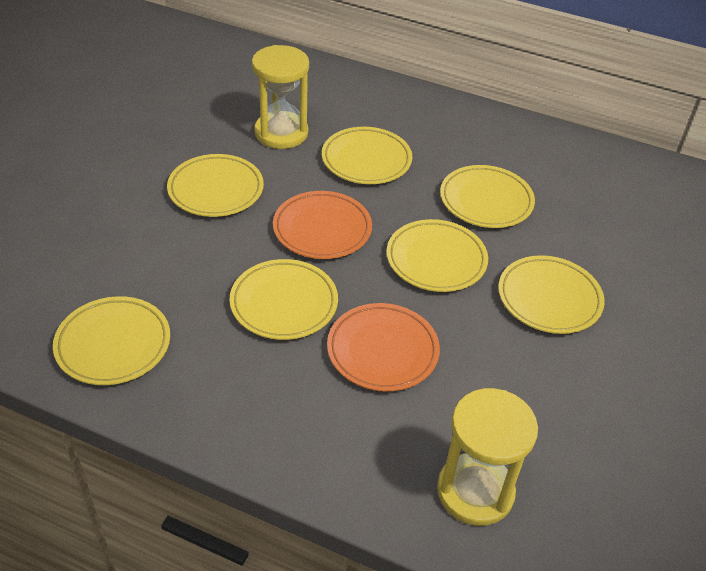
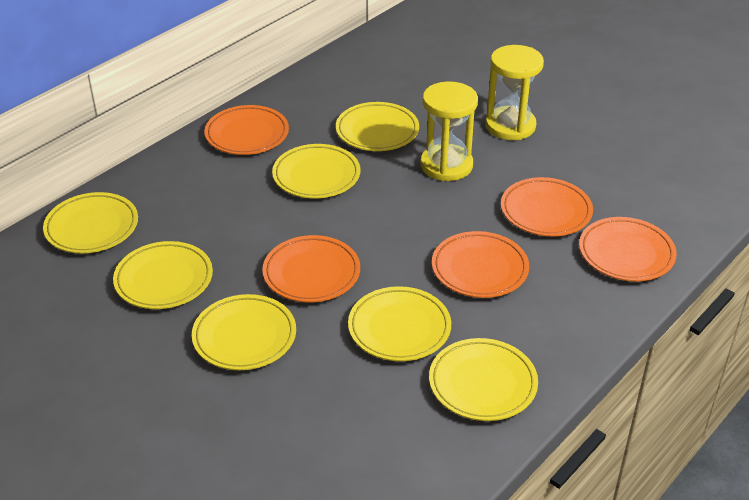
orange plate: [273,191,372,259] [327,303,440,391] = 2 -> [205,105,289,155] [262,235,360,302] [432,231,529,298] [501,177,593,236] [579,217,677,281] = 5

